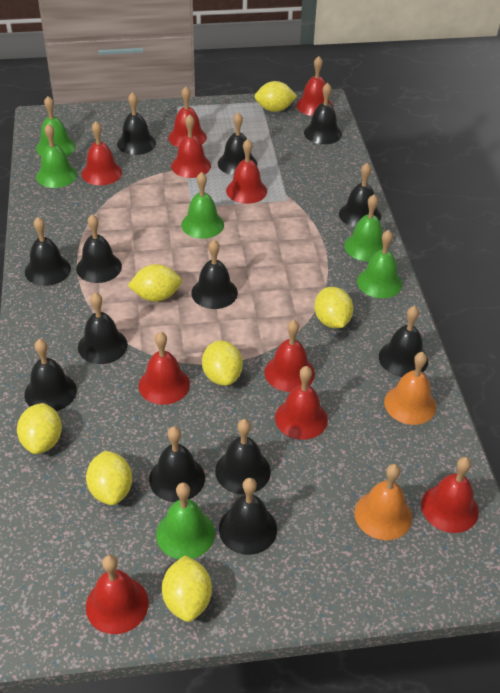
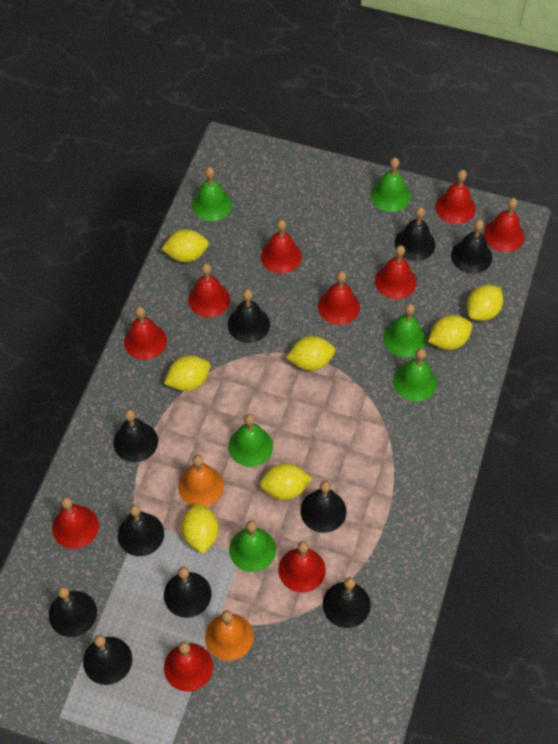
black bell: [24,339,77,411] [25,217,71,286] [76,214,122,283] [78,292,128,364] [117,92,156,155] [149,426,205,502] [191,240,238,309] [215,419,271,494] [218,112,257,175] [219,478,277,555] [304,83,342,144] [339,163,381,228] [379,306,428,377] = 13 -> [49,586,97,637] [83,635,132,685] [113,409,158,462] [118,504,164,556] [164,567,212,618] [228,289,270,343] [300,481,347,533] [323,577,371,628] [395,207,436,261] [451,219,492,274] = 10

